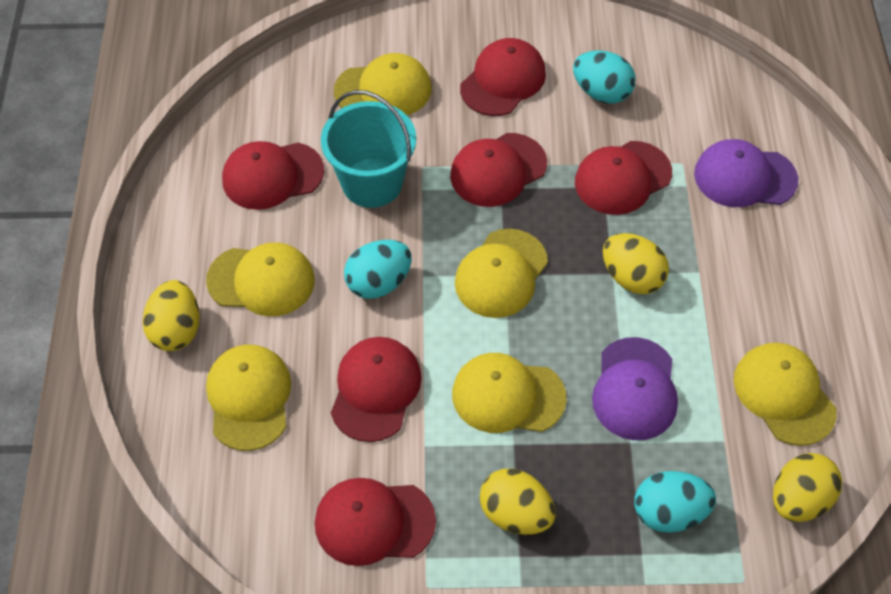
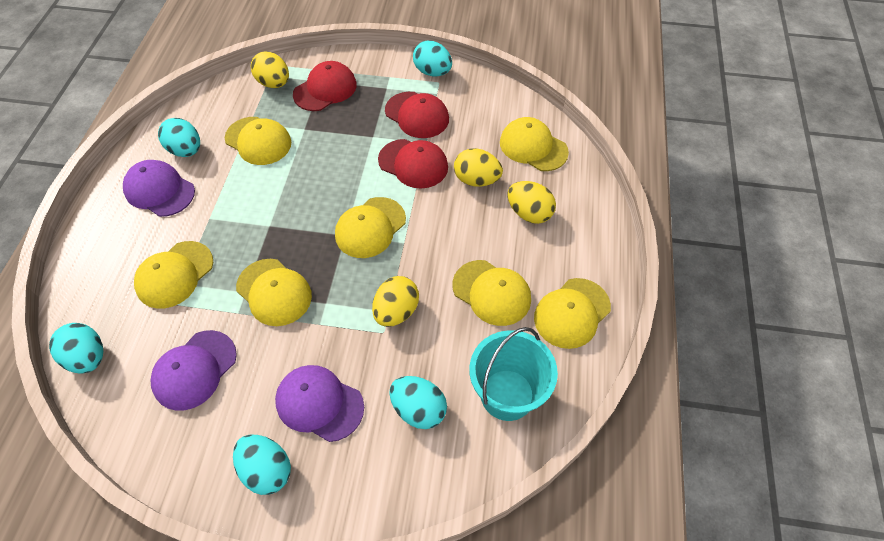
purple cap: [592,337,678,440] [694,139,798,207] = 2 -> [123,160,195,217] [151,330,237,411] [275,365,364,442] = 3
red cap: [222,141,324,210] [315,478,436,566] [331,337,422,442] [450,133,547,207] [460,38,546,116] [575,141,672,215] = 6 -> [293,61,357,111] [378,139,448,188] [385,92,449,138] = 3
turquoise egg: [344,240,412,299] [573,50,635,104] [634,471,716,533] = 3 -> [49,323,103,374] [158,118,200,157] [233,435,291,495] [389,376,447,429] [413,40,452,76] = 5
yellow cap: [206,242,315,316] [206,344,291,451] [334,53,431,115] [452,353,567,433] [455,229,548,318] [734,342,837,446] = 6 -> [134,241,213,309] [225,117,291,165] [236,259,312,326] [335,197,406,258] [452,260,531,326] [500,117,569,171] [534,278,611,349] = 7

